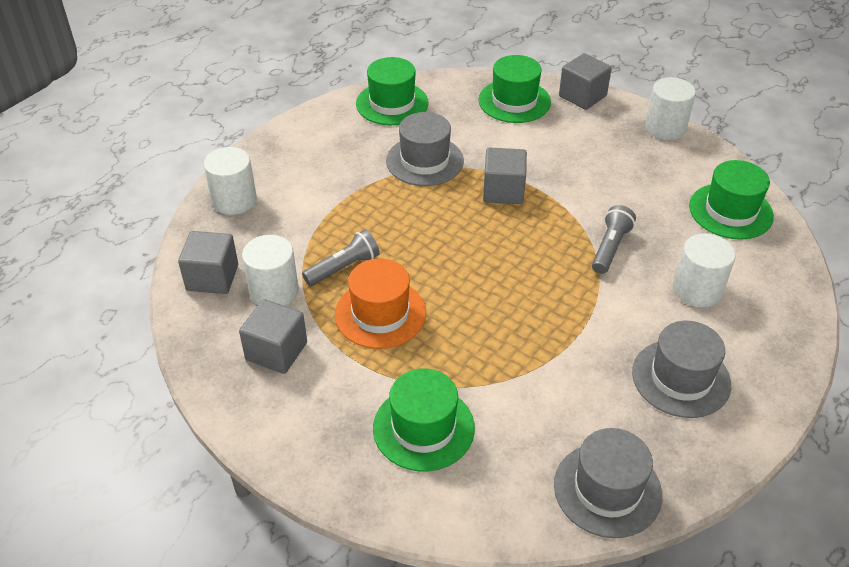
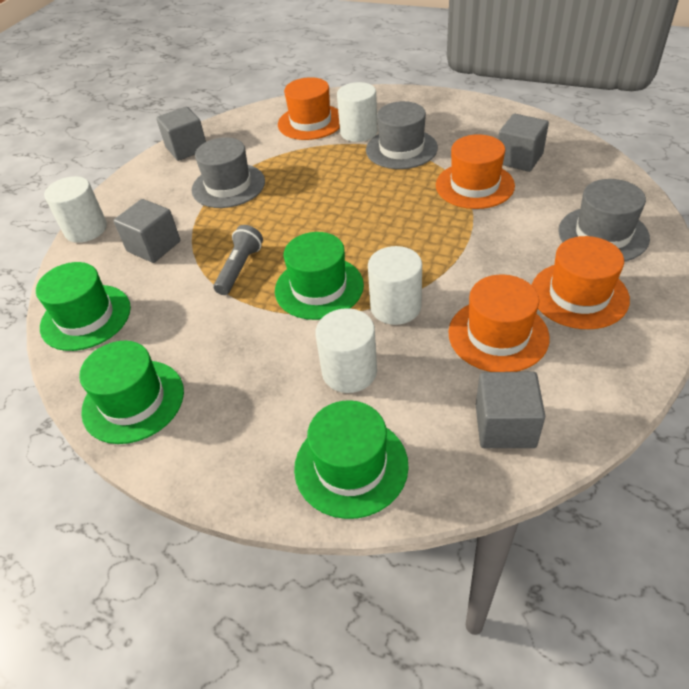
grey flashlight: [302,230,380,286] [592,205,636,274] = 2 -> [213,225,263,295] = 1
orange hat: [335,259,426,349] = 1 -> [278,77,340,140] [436,134,515,209] [448,274,550,372] [532,236,630,329] = 4

